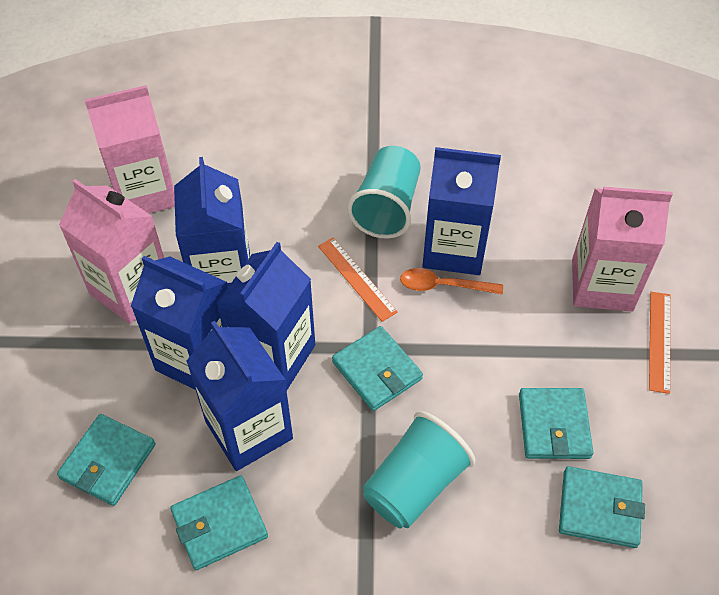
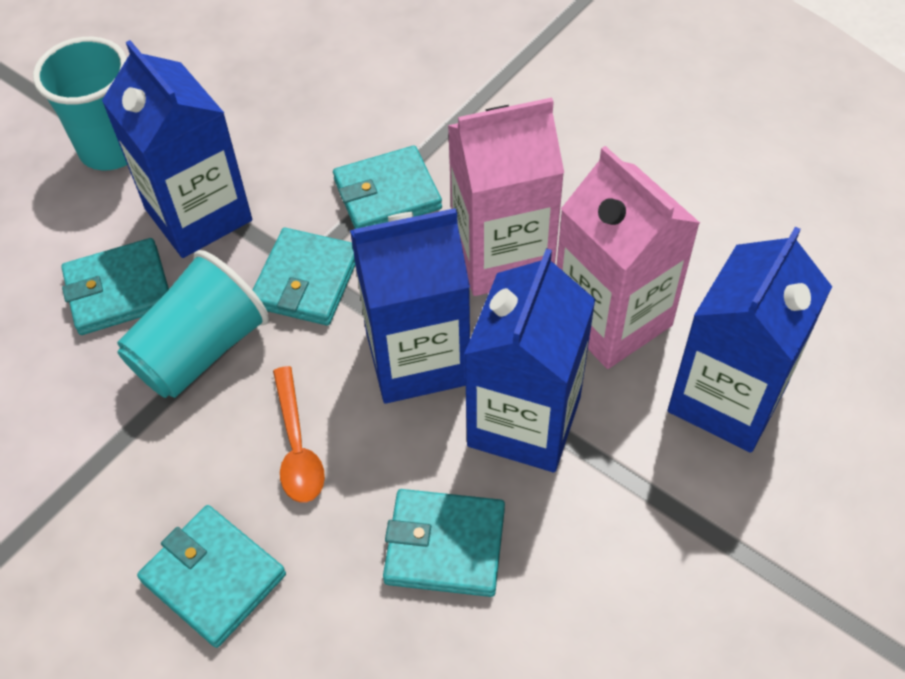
blue carton: [131,256,228,390] [174,157,250,287] [186,321,293,471] [216,242,315,390] [422,147,501,275] = 5 -> [102,40,252,258] [350,208,470,404] [464,248,596,472] [668,227,832,453] = 4
orange ruler: [318,238,398,322] [649,292,670,394] = 2 -> none = 0
pink carton: [59,179,164,324] [85,85,175,214] [572,187,673,311] = 3 -> [448,98,564,296] [557,146,700,369] = 2

